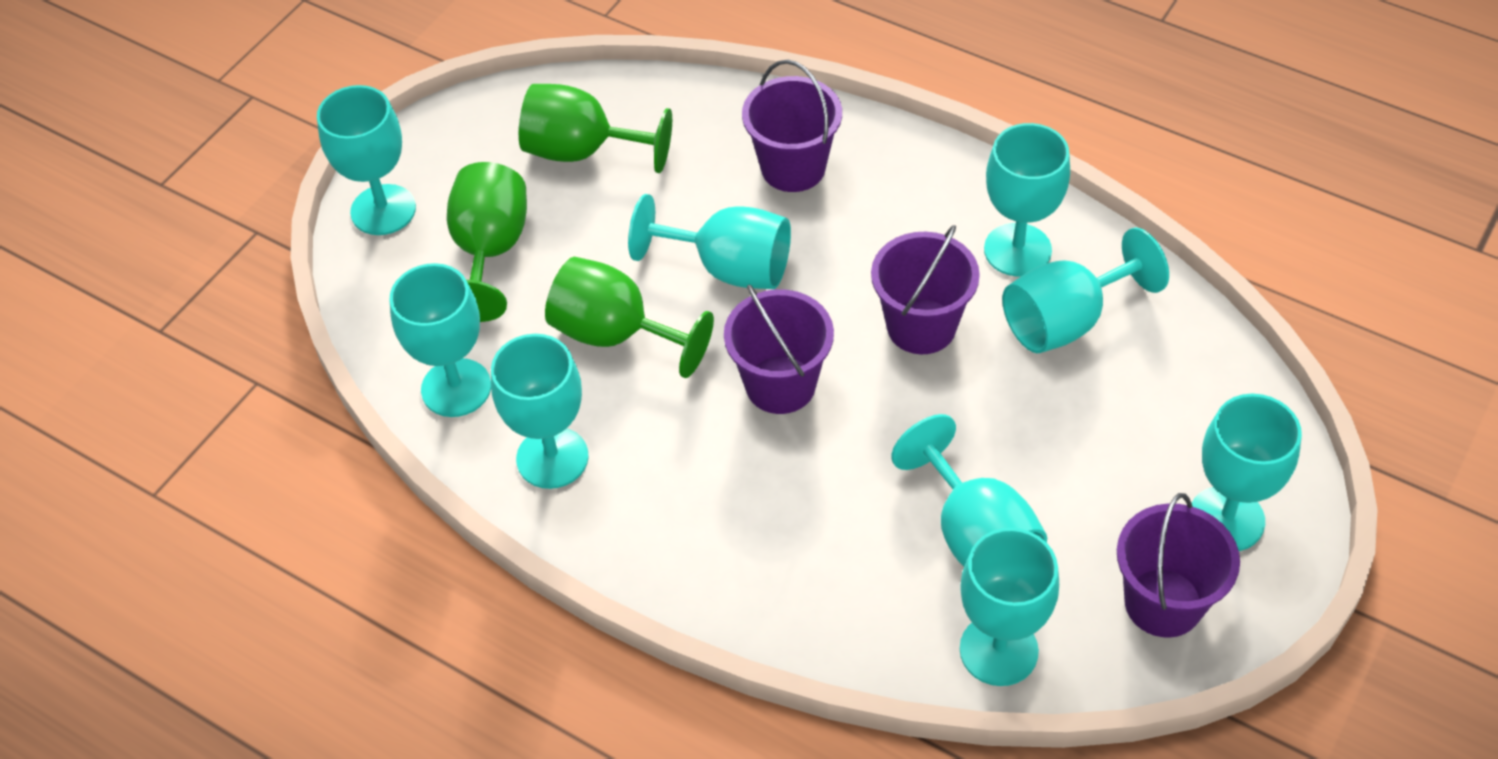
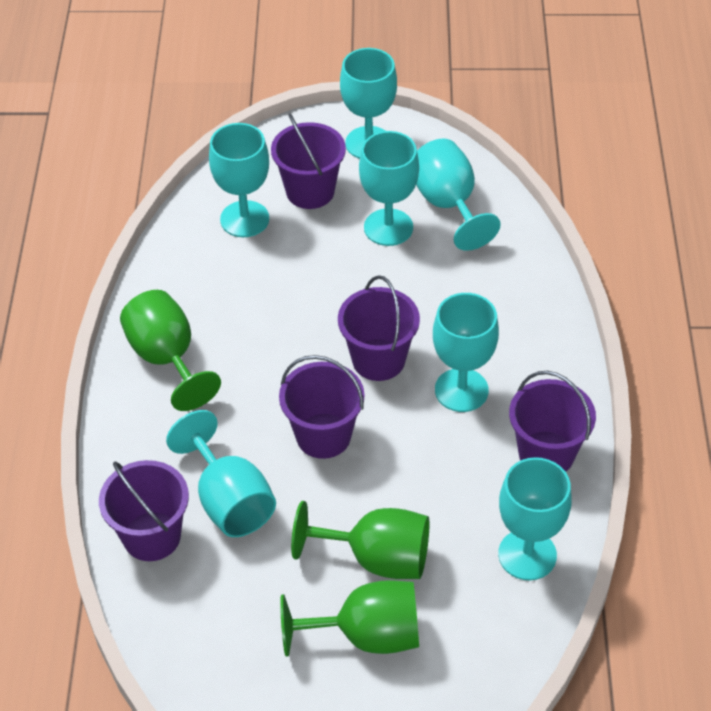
purple bucket: [724,284,834,414] [742,59,842,192] [871,225,980,354] [1117,493,1240,638] = 4 -> [99,460,189,561] [271,114,346,209] [279,355,364,459] [338,275,420,381] [509,371,596,472] = 5
turquoise goblet: [317,85,416,235] [389,263,491,417] [491,334,589,489] [628,194,791,289] [891,414,1047,567] [960,528,1059,686] [984,123,1070,276] [1002,227,1169,353] [1192,394,1302,551] = 9 -> [166,410,276,537] [209,123,269,237] [340,48,397,159] [359,131,419,246] [416,139,501,251] [433,293,499,412] [498,457,572,580] = 7

